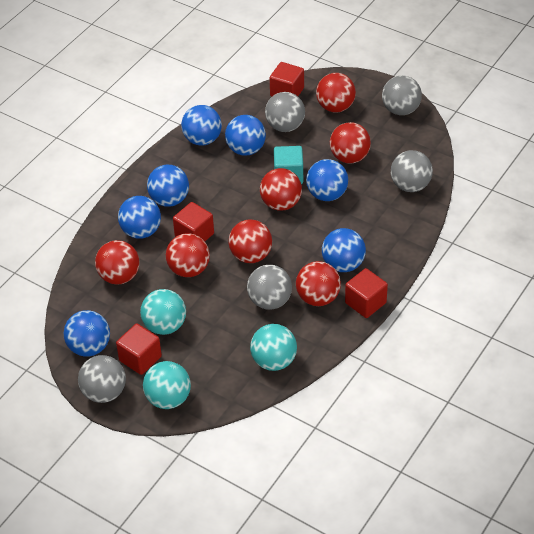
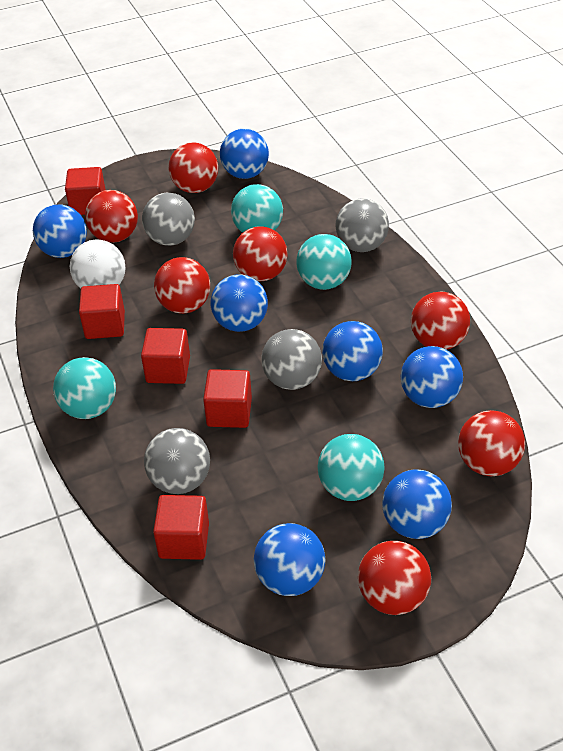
grey ball: [78,355,126,403] [247,265,292,310] [265,92,305,132] [382,75,422,115] [391,150,433,192] = 5 -> [142,193,195,246] [144,428,210,494] [261,329,322,390] [335,198,389,252] = 4
red cube: [116,324,162,375] [173,202,214,241] [270,62,304,97] [345,268,388,318] = 4 -> [65,167,106,215] [79,284,125,339] [141,328,190,384] [153,495,209,560] [203,369,252,428] = 5
turquoise ball: [140,289,186,335] [143,361,191,409] [250,324,297,371] = 3 -> [53,357,116,419] [231,184,283,233] [296,234,352,290] [318,434,385,501] = 4
turquoise cube: [274,146,303,184] = 1 -> none = 0
white ball: none = 0 -> [70,239,126,289] = 1

